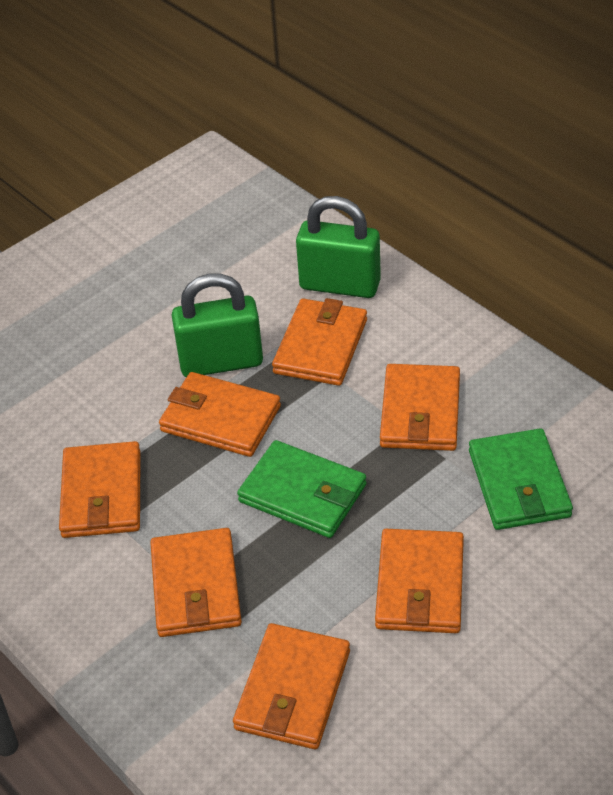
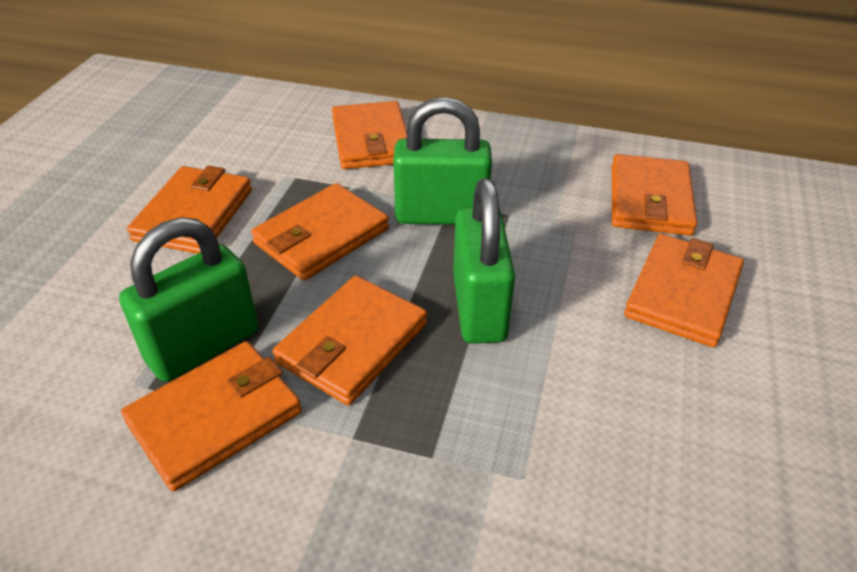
green padlock: [172,273,263,377] [296,196,381,298] = 2 -> [119,217,258,382] [393,97,492,225] [453,178,515,344] = 3
green wallet: [237,440,366,538] [469,428,573,530] = 2 -> none = 0

